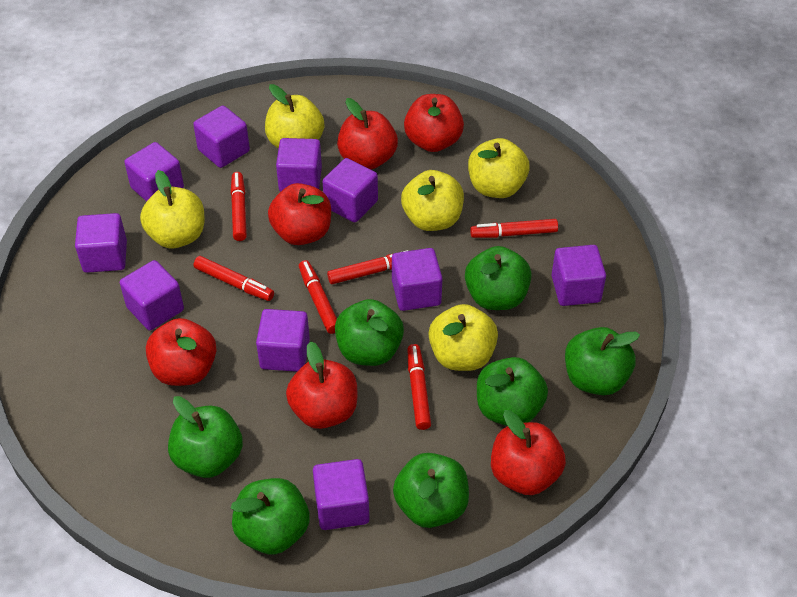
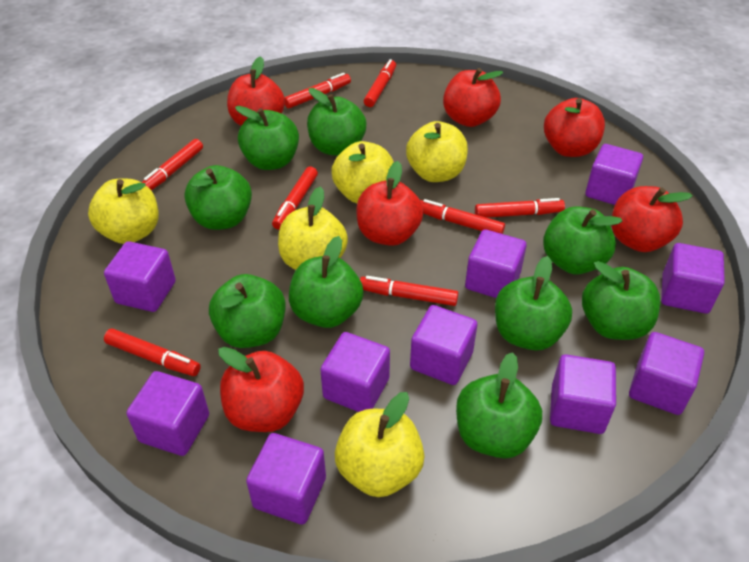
green apple: [168,396,243,478] [231,478,310,554] [335,299,404,366] [393,453,469,528] [465,246,532,310] [477,357,548,426] [565,327,640,395] = 7 -> [184,165,252,230] [209,274,285,348] [235,106,299,170] [289,236,364,328] [307,88,366,156] [456,352,542,459] [495,256,572,351] [543,207,623,274] [582,261,660,340] = 9
red marker: [193,256,274,301] [231,172,247,241] [299,260,337,334] [327,250,408,284] [408,344,431,430] [470,219,558,238] = 6 -> [104,329,201,376] [142,139,203,190] [272,166,318,230] [284,73,351,109] [360,276,458,306] [364,59,396,107] [420,199,505,234] [475,198,565,218] = 8

